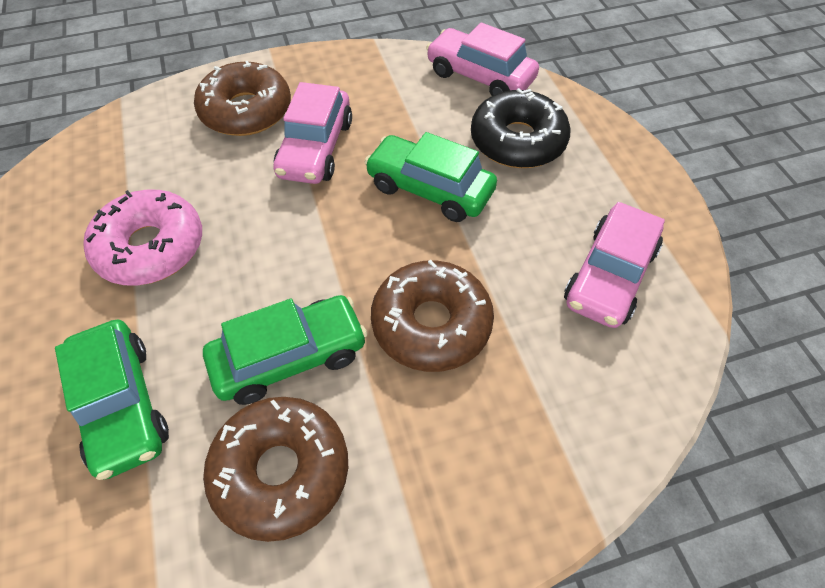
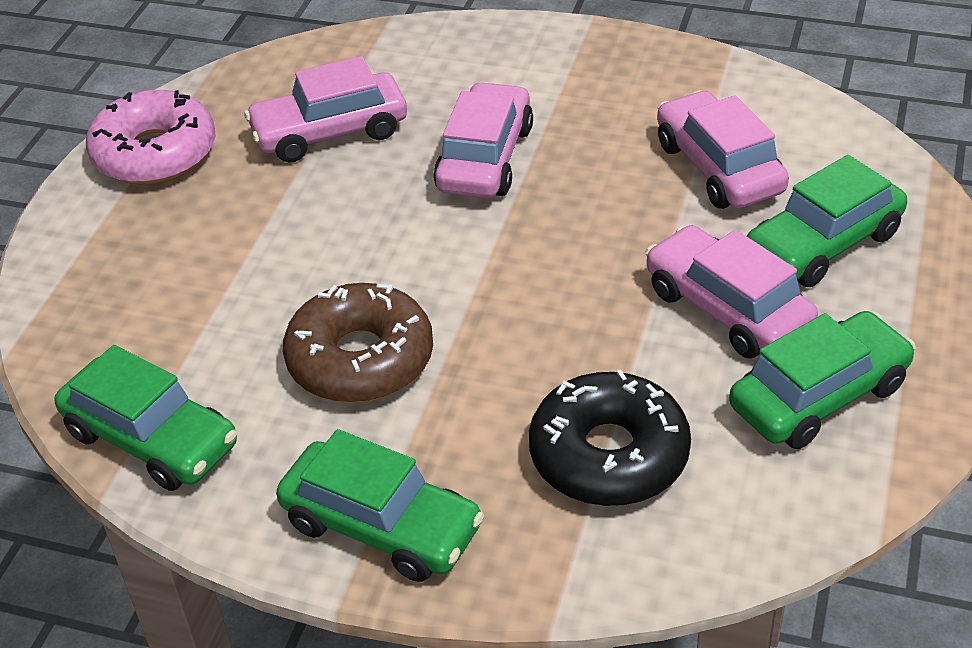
brown donut: [194,61,291,136] [203,397,348,542] [371,260,494,372] = 3 -> [283,283,433,403] = 1
green car: [55,319,169,480] [203,295,368,405] [365,132,497,222] = 3 -> [54,345,237,491] [276,429,484,582] [729,311,916,449] [747,155,907,287] = 4
pink car: [273,82,352,184] [426,23,539,96] [564,202,665,328] = 3 -> [244,56,407,163] [434,82,533,198] [646,225,818,358] [657,90,789,209] = 4

